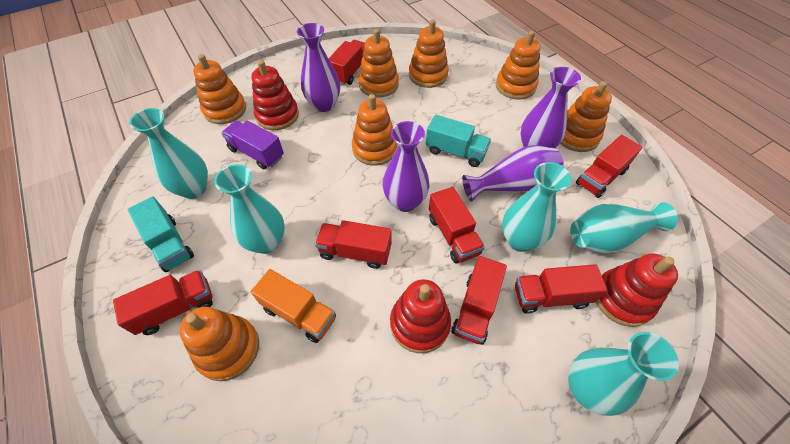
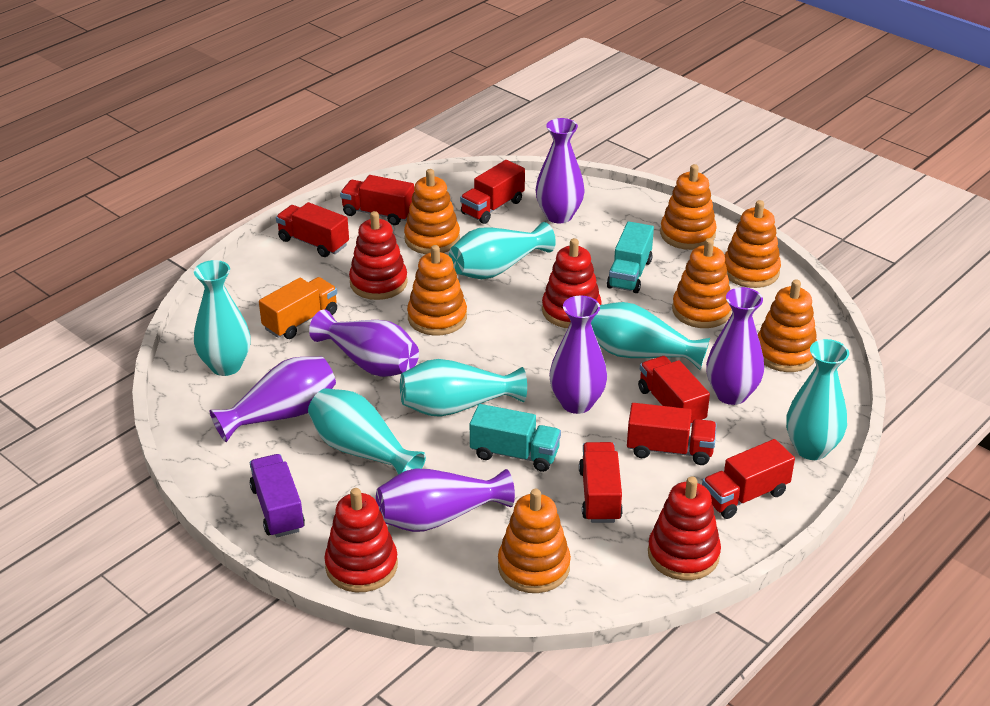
purple vase: [297,23,340,112] [383,121,429,212] [462,145,564,202] [521,67,581,148] = 4 -> [209,357,336,442] [309,309,419,377] [376,468,515,532] [536,118,584,223] [549,296,607,414] [706,287,764,405] = 6
red stacking toy: [252,60,299,130] [390,279,451,353] [596,253,678,327] = 3 -> [324,488,398,592] [349,211,408,300] [542,238,602,328] [648,476,721,580] = 4
turquoise vase: [129,108,208,199] [214,164,285,254] [502,162,572,252] [568,332,679,416] [570,202,678,253] = 5 -> [194,260,250,376] [308,388,426,475] [400,359,527,417] [449,222,556,279] [591,302,710,370] [786,339,849,460] = 6

